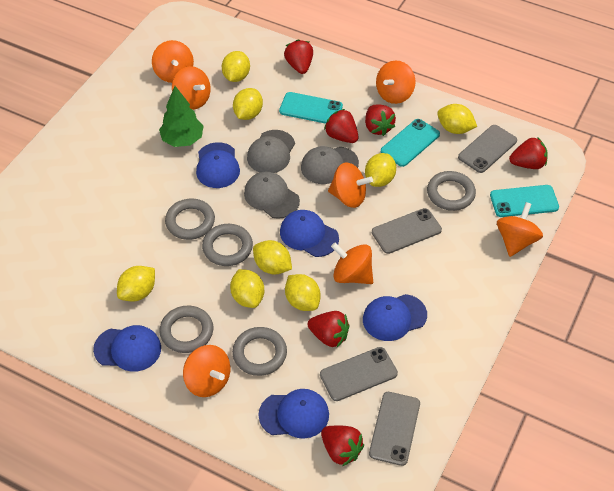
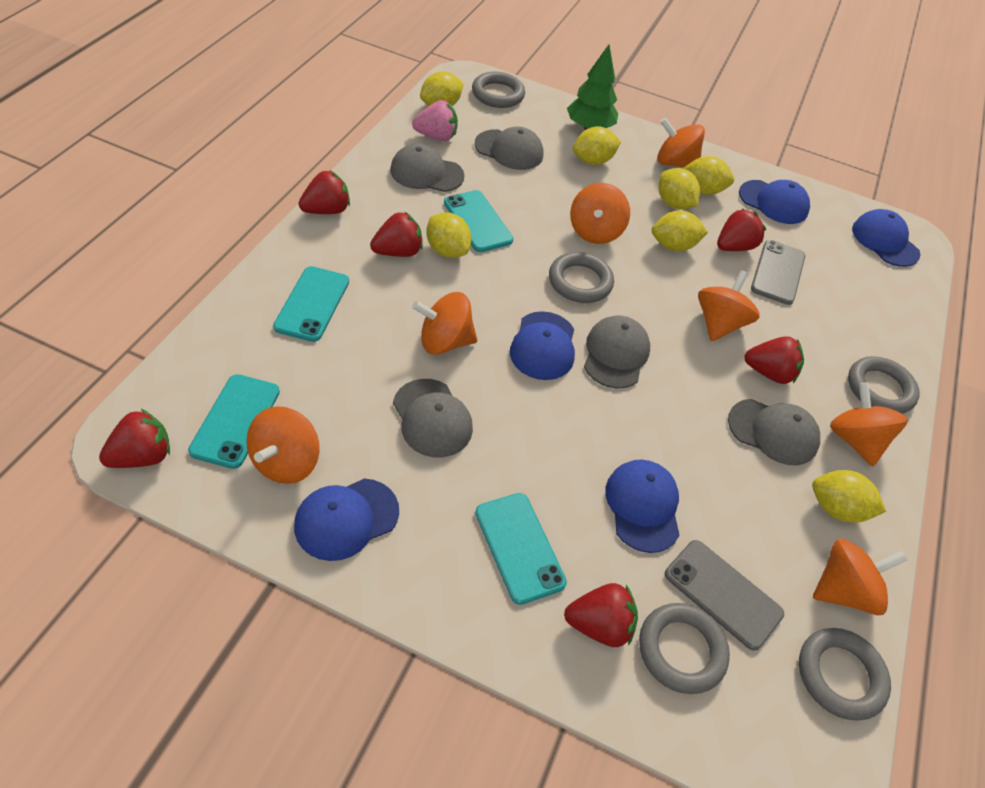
grey cap: [244,172,300,219] [247,130,295,173] [301,146,359,184] = 3 -> [390,144,465,192] [393,379,473,457] [475,127,543,170] [584,316,650,388] [728,399,820,465] = 5
grey phone: [320,347,398,401] [369,392,420,466] [372,208,442,254] [458,125,517,173] = 4 -> [665,540,784,651] [751,240,805,305] = 2
pink strawberry: none = 0 -> [412,100,458,141] = 1
turquoise phone: [279,92,343,124] [381,119,440,167] [490,185,559,217] = 3 -> [188,374,280,469] [273,266,349,342] [444,190,513,252] [475,493,567,605] = 4
yellow lemon: [117,266,155,301] [222,51,250,82] [230,269,264,308] [233,88,263,120] [253,240,292,275] [285,274,321,311] [365,153,396,187] [437,104,477,134] = 8 -> [420,71,463,106] [426,212,471,258] [573,126,621,165] [652,211,708,251] [658,168,700,210] [682,156,734,195] [812,470,886,523] = 7

